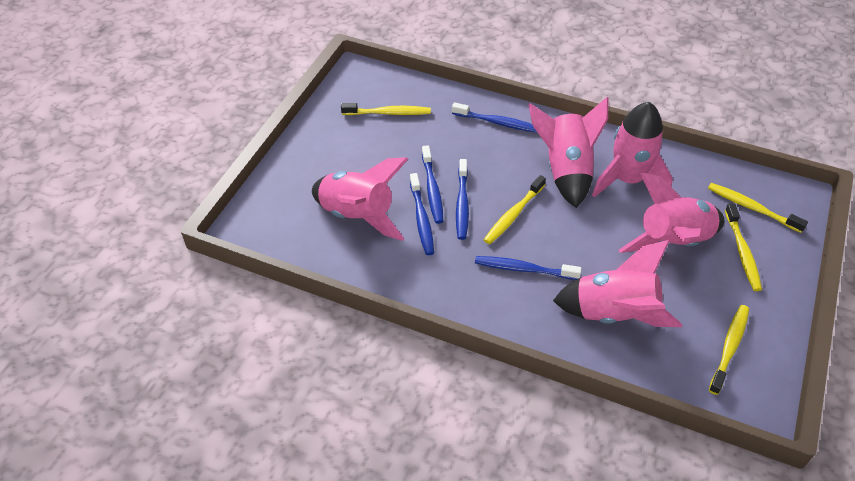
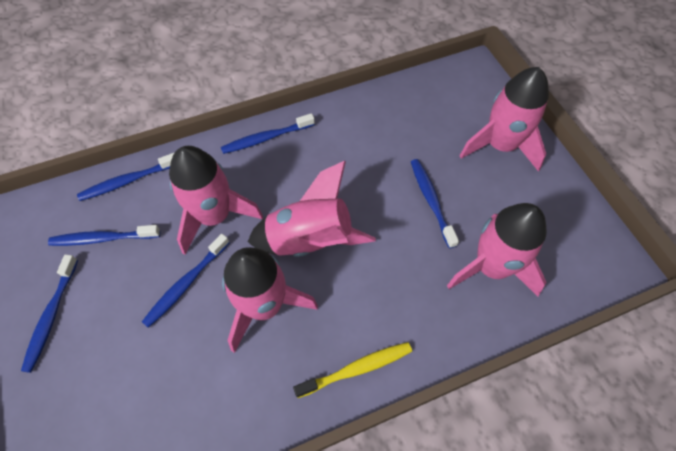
blue toothbrush: [410,173,434,255] [422,145,444,224] [452,102,538,133] [456,159,469,240] [475,256,582,280] = 5 -> [21,254,78,373] [48,225,160,246] [77,152,175,201] [142,234,230,328] [221,113,315,154] [411,159,459,249] = 6
yellow toothbrush: [341,103,431,115] [484,175,546,244] [708,183,808,233] [709,305,749,395] [725,203,762,291] = 5 -> [293,342,412,398] = 1

